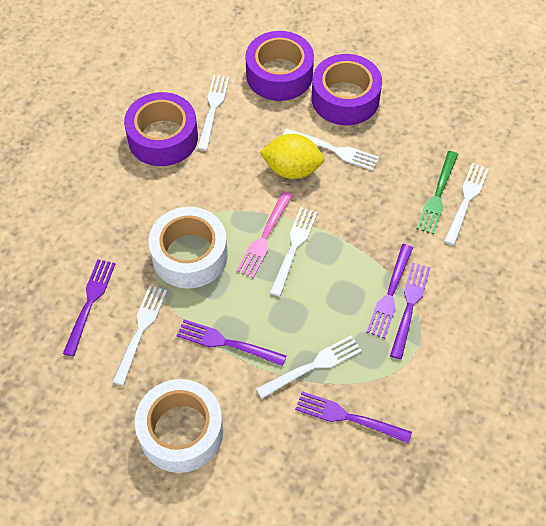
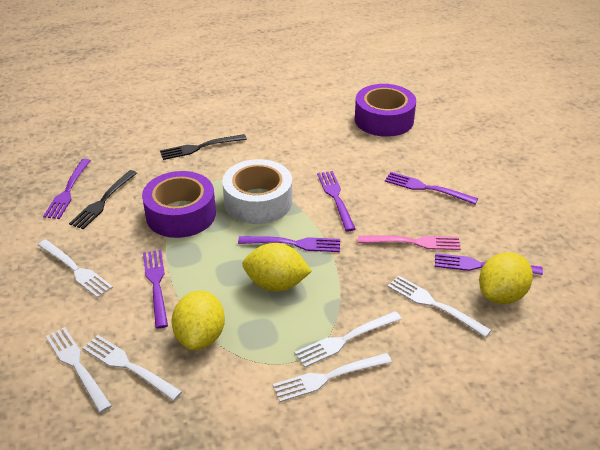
black fork: none = 0 -> [69,170,137,229] [160,134,247,160] = 2
green fork: [416,151,458,234] = 1 -> none = 0
purple fork: [63,259,115,357] [177,319,286,366] [295,391,412,443] [367,244,413,339] [390,263,431,359] = 5 -> [43,159,91,219] [143,250,168,329] [238,236,340,252] [317,171,355,231] [385,172,478,204] [435,253,543,275] = 6
purple tape: [124,92,198,166] [246,31,314,101] [312,54,382,125] = 3 -> [142,171,216,238] [355,84,416,137] = 2
white tape: [135,379,223,473] [149,207,228,289] = 2 -> [222,159,292,224] = 1
yellow lemon: [259,134,324,179] = 1 -> [172,291,225,350] [242,243,312,292] [479,252,533,304] = 3

